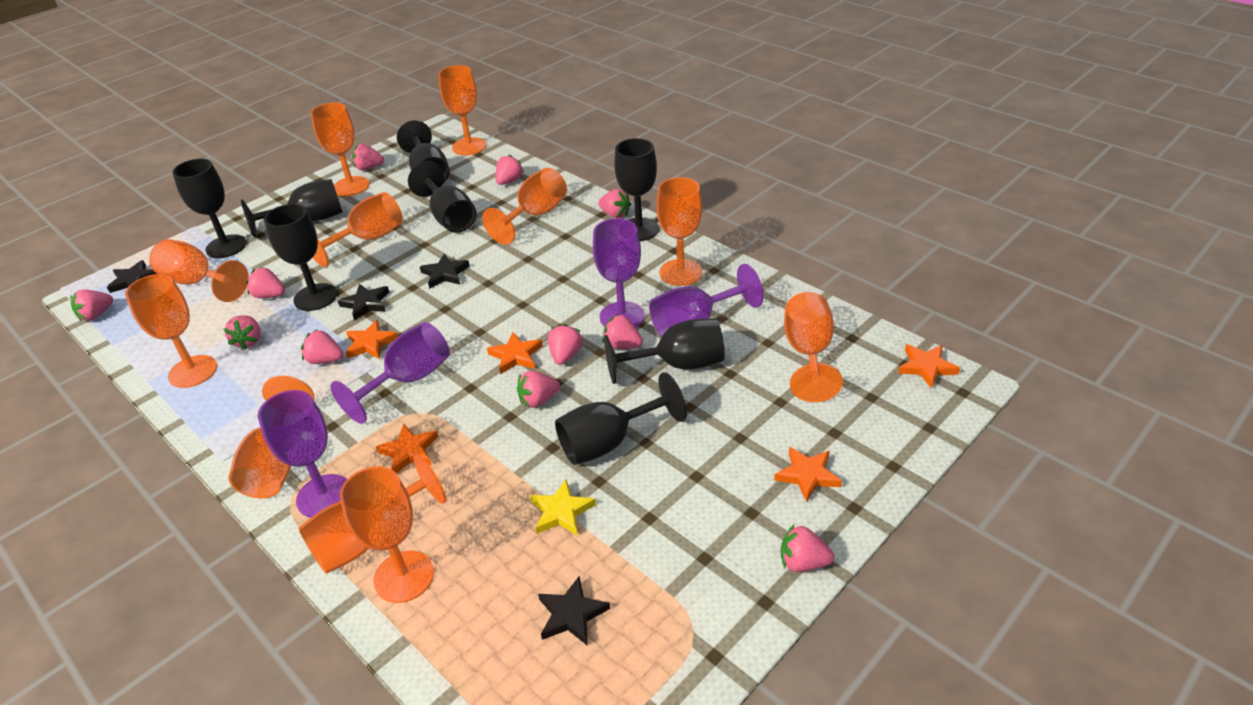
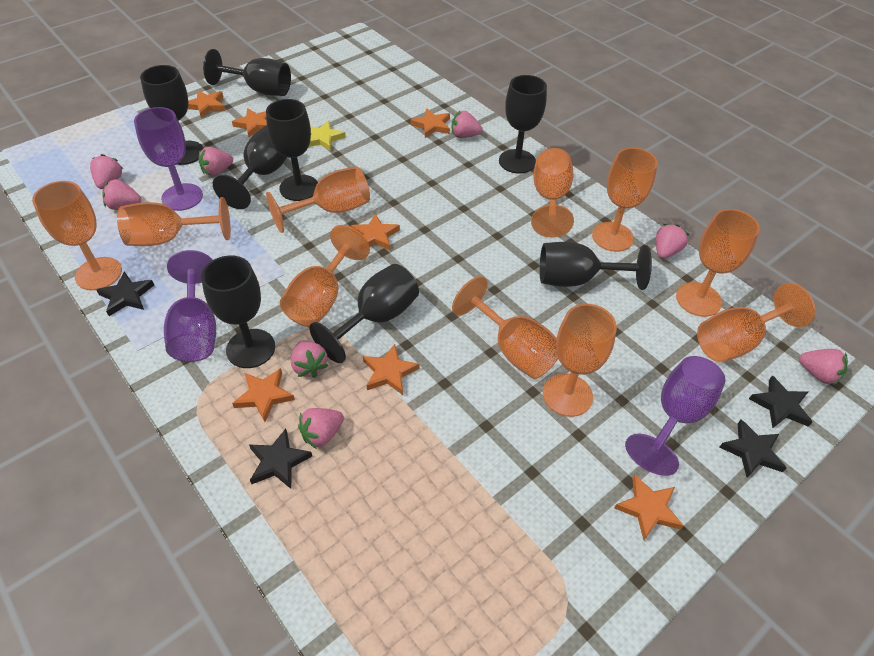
orange goblet: [125,274,217,388] [149,239,249,302] [229,376,315,498] [298,454,446,574] [311,103,370,196] [313,192,403,267] [340,466,434,603] [439,65,486,155] [482,168,567,245] [657,177,702,286] [784,292,843,402] = 11 -> [32,181,122,290] [117,197,231,246] [266,167,370,233] [280,225,370,327] [452,276,558,379] [531,148,574,238] [543,304,617,417] [592,148,658,252] [676,209,760,317] [697,283,815,362] = 10
orange star: [345,320,398,359] [376,424,438,473] [487,332,543,374] [774,447,842,502] [898,344,960,389] = 5 -> [188,90,225,118] [232,108,267,137] [232,368,295,422] [351,213,400,250] [363,344,420,395] [410,108,450,138] [615,475,684,540] = 7
pink strawberry: [70,290,113,321] [224,315,261,350] [246,267,285,298] [301,330,343,364] [352,144,384,170] [495,155,524,185] [517,371,560,408] [548,324,582,365] [598,189,631,218] [602,314,643,349] [781,525,835,572] = 11 -> [90,154,123,189] [102,179,141,210] [199,147,233,176] [291,340,329,378] [298,408,344,449] [452,111,482,138] [656,224,689,259] [799,349,848,385] = 8
purple goblet: [258,390,347,518] [331,322,450,424] [593,218,645,328] [649,264,764,337] = 4 -> [134,107,203,211] [164,250,216,362] [625,356,726,476] = 3

